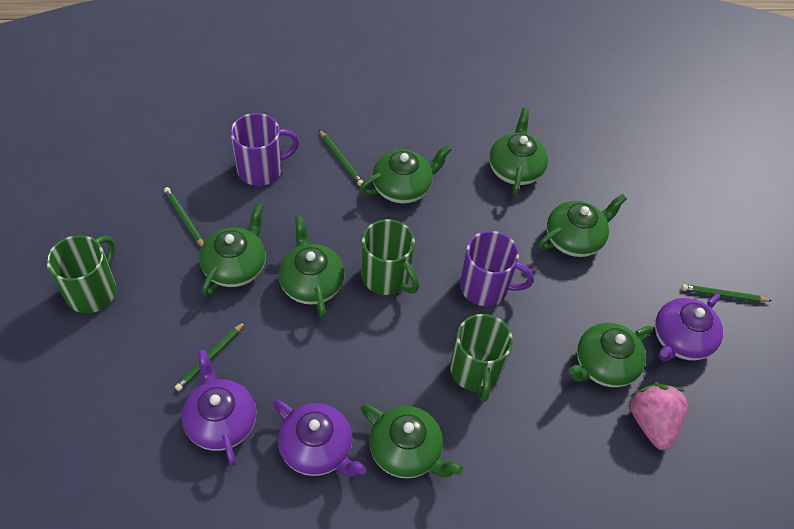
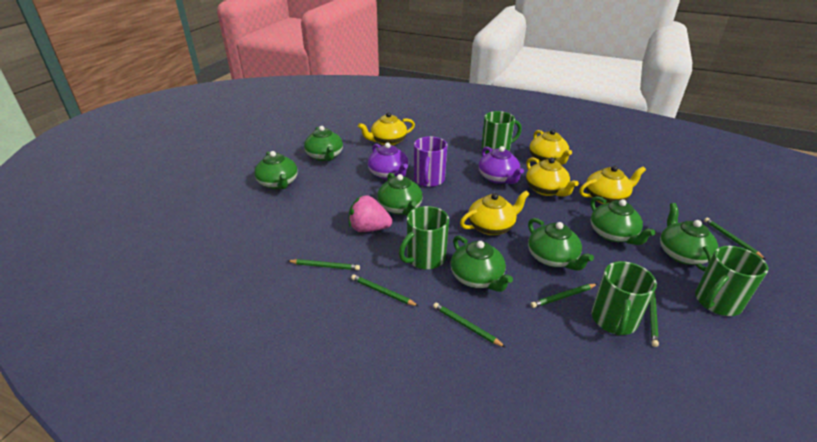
green mug: [46,235,116,313] [361,219,419,295] [450,314,513,402] = 3 -> [399,206,449,270] [481,111,522,154] [591,261,657,336] [695,246,768,316] = 4
green pencil: [164,187,204,247] [175,321,246,391] [319,130,363,186] [681,284,772,302] = 4 -> [288,259,360,270] [351,275,418,306] [433,302,505,347] [530,284,597,308] [649,292,659,347] [704,218,766,260] = 6
purple mug: [230,113,299,186] [460,231,534,306] = 2 -> [414,136,447,187] = 1
purple teapot: [182,349,256,466] [273,399,366,477] [655,294,723,362] = 3 -> [368,143,408,180] [479,146,524,184] = 2
yellow teapot: none = 0 -> [358,112,415,145] [460,190,529,235] [526,157,579,196] [529,129,572,165] [579,166,646,204] = 5

